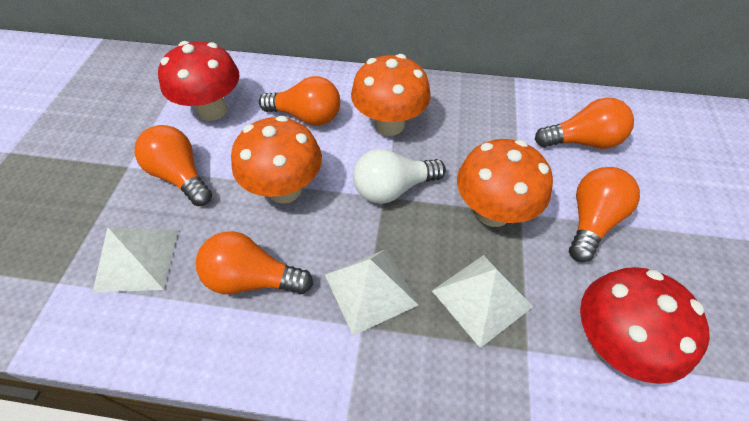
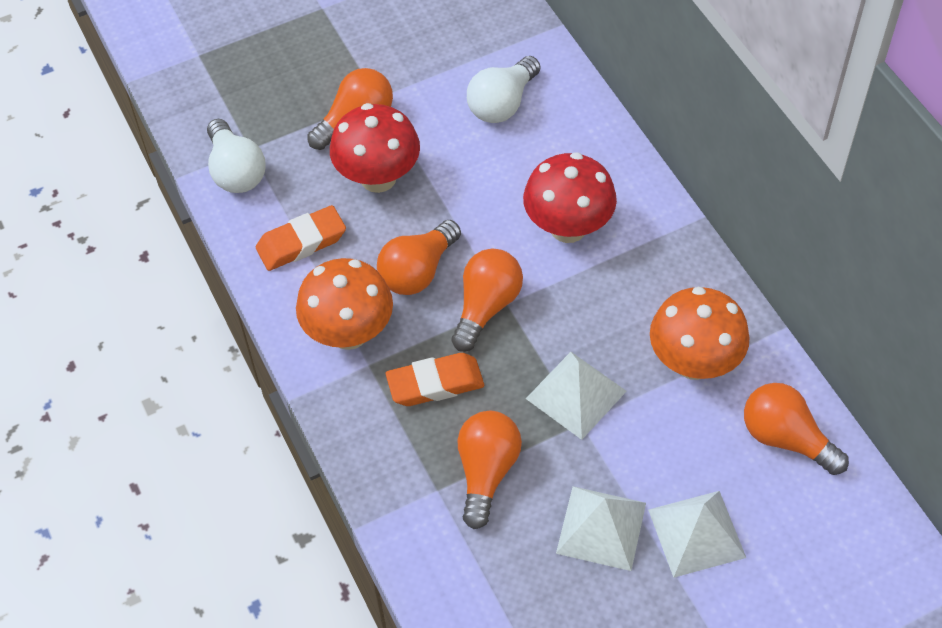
orange eraser: none = 0 -> [256,205,346,271] [386,353,484,406] = 2
orange mushroom: [231,116,322,204] [351,54,431,136] [457,139,553,227] = 3 -> [296,258,393,350] [650,287,750,380] = 2
white light bulb: [353,149,446,204] = 1 -> [207,119,266,193] [467,56,540,123] = 2

